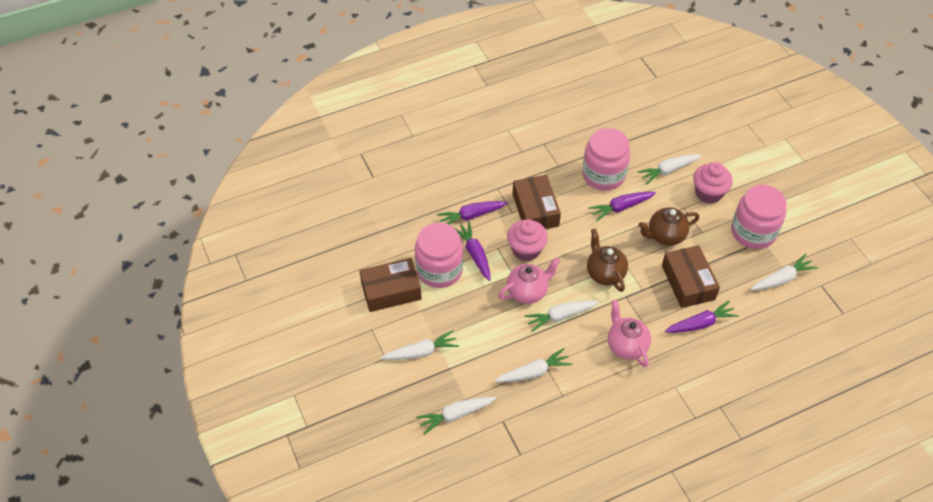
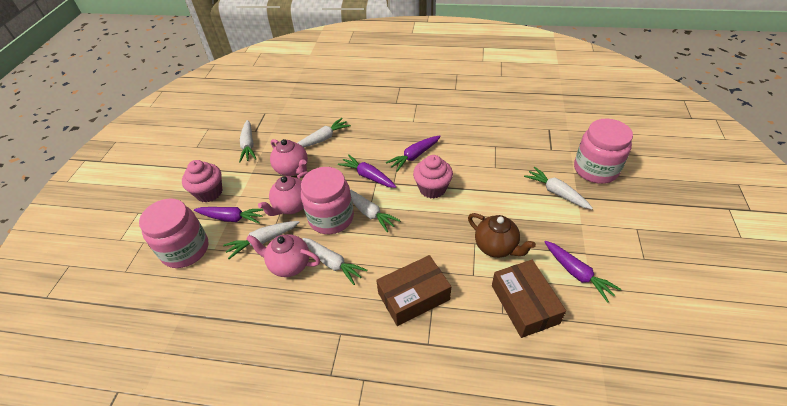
brown box: [359,258,421,312] [513,175,561,229] [662,245,720,308] = 3 -> [376,255,451,326] [492,260,566,338] = 2
brown teapot: [587,228,628,292] [638,208,699,246] = 2 -> [468,213,536,258] = 1
pink teapot: [498,257,560,304] [608,299,651,367] = 2 -> [246,234,320,277] [258,171,308,216] [270,139,308,176] = 3

